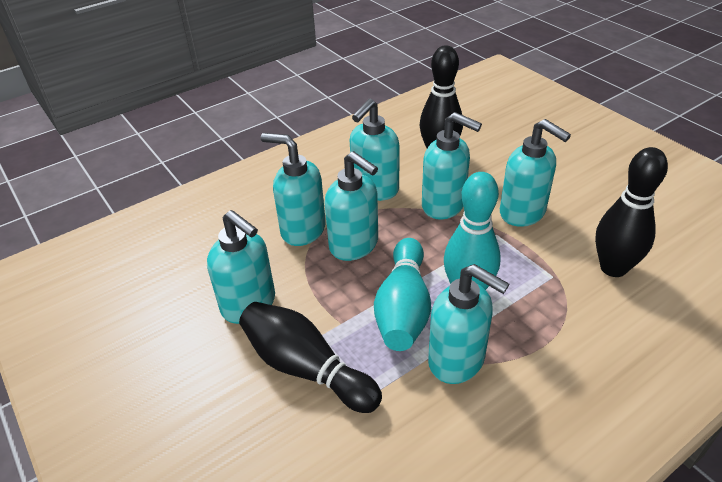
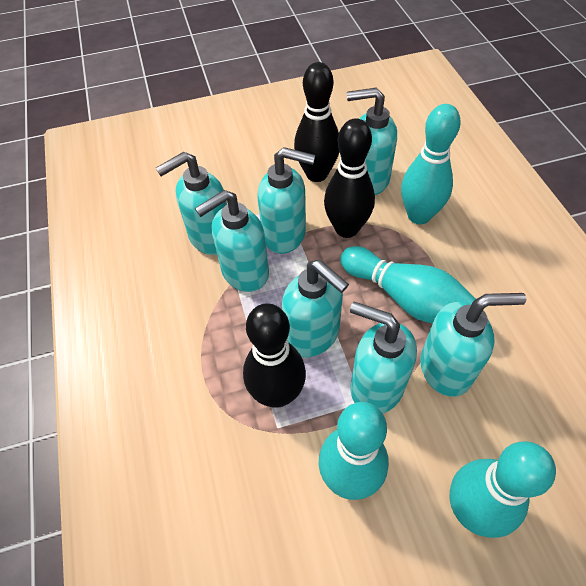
turquoise bowling pin: [374,238,431,351] [444,172,501,290] = 2 -> [319,402,389,500] [340,246,476,323] [401,104,461,224] [449,442,556,538] = 4

